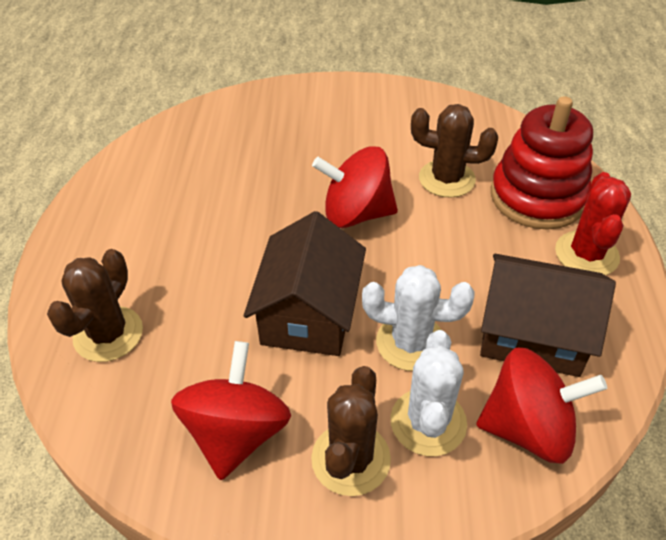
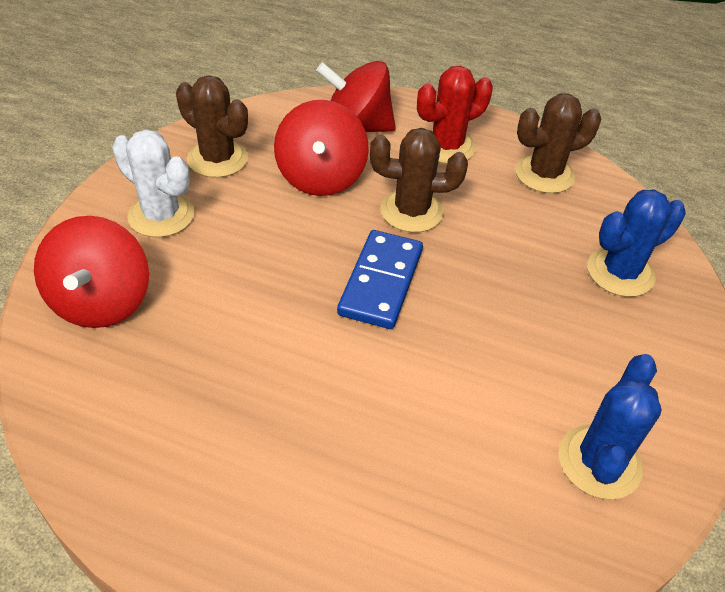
blue cactus: none = 0 -> [559,354,662,499] [587,190,686,297] = 2
blue domino: none = 0 -> [337,230,423,329] = 1
brown house: [244,211,366,356] [480,254,616,377] = 2 -> none = 0
red stacking toy: [491,96,593,230] = 1 -> none = 0
white cactus: [362,265,475,371] [391,330,467,456] = 2 -> [112,129,195,237] = 1

